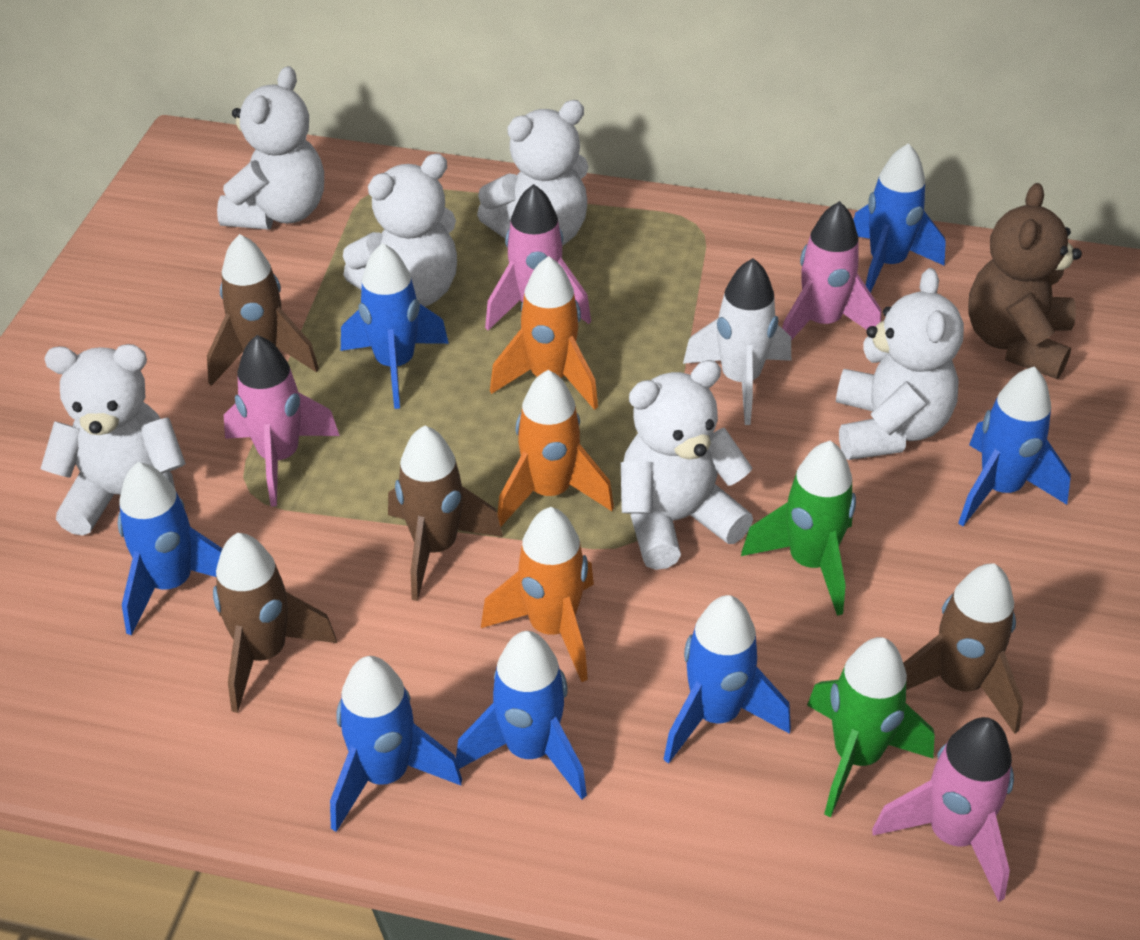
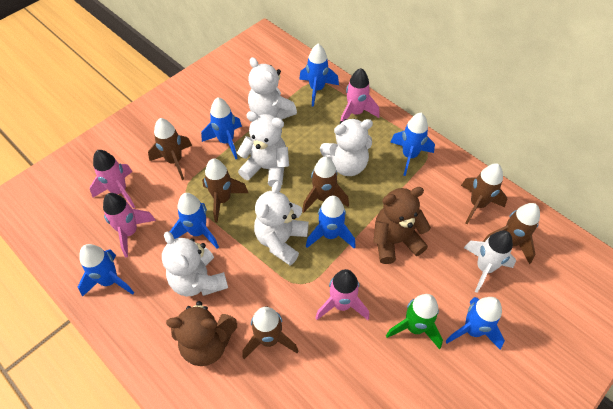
brown rocket: [207,234,319,386] [213,533,337,713] [388,425,503,601] [903,563,1023,734] = 4 -> [148,118,192,180] [202,159,248,223] [242,306,298,359] [302,157,349,213] [461,163,507,224] [482,203,540,264] = 6
brown teddy bear: [968,183,1082,379] = 1 -> [166,301,237,366] [373,187,431,264] = 2
green rocket: [741,441,856,616] [807,637,935,817] = 2 -> [386,294,443,349] = 1
orange rocket: [481,507,594,682] [490,256,598,410] [497,370,614,527] = 3 -> none = 0
white teddy bear: [40,344,186,536] [217,66,324,229] [343,153,457,307] [477,100,589,246] [621,360,753,570] [836,268,964,460] = 6 -> [162,232,228,296] [237,111,289,187] [248,57,297,120] [254,181,309,265] [320,119,373,176] = 5

